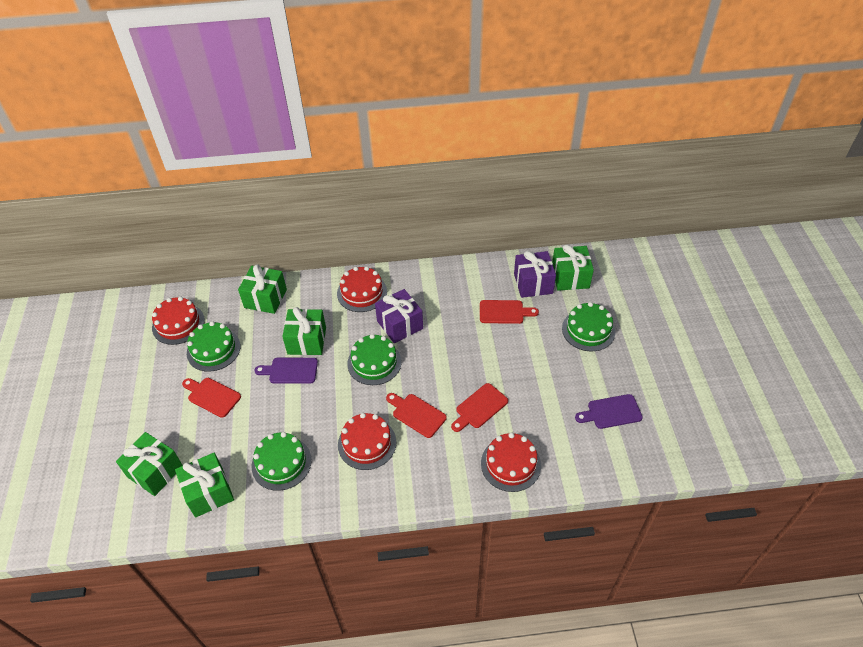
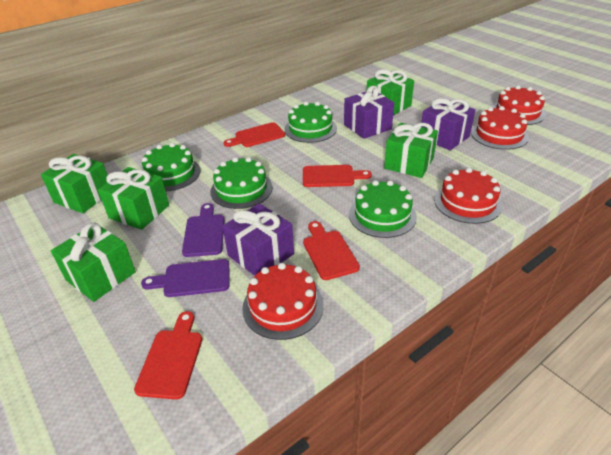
purple gift: [375,289,423,343] [514,251,556,298] = 2 -> [222,203,294,276] [344,86,394,139] [421,98,475,150] = 3

